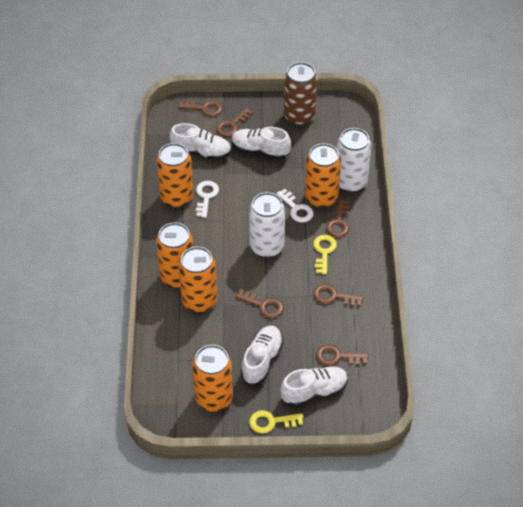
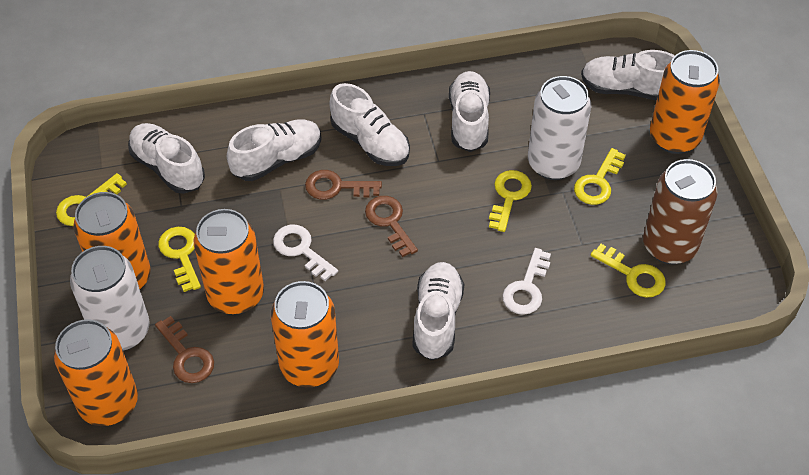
brown key: [178,100,223,117] [216,108,253,137] [235,289,284,318] [313,284,363,307] [316,344,368,366] [326,200,350,237] = 6 -> [155,316,214,383] [305,170,382,200] [365,196,418,257] = 3
white shoe: [170,123,231,160] [232,127,291,160] [241,326,283,384] [280,366,348,407] = 4 -> [128,123,205,194] [227,119,322,181] [329,83,410,166] [413,262,464,360] [449,71,490,152] [581,50,675,100] = 6
yellow key: [249,410,303,434] [313,235,337,274] = 2 -> [56,173,127,226] [158,227,201,292] [489,170,532,232] [574,148,626,205] [591,244,666,298] = 5

